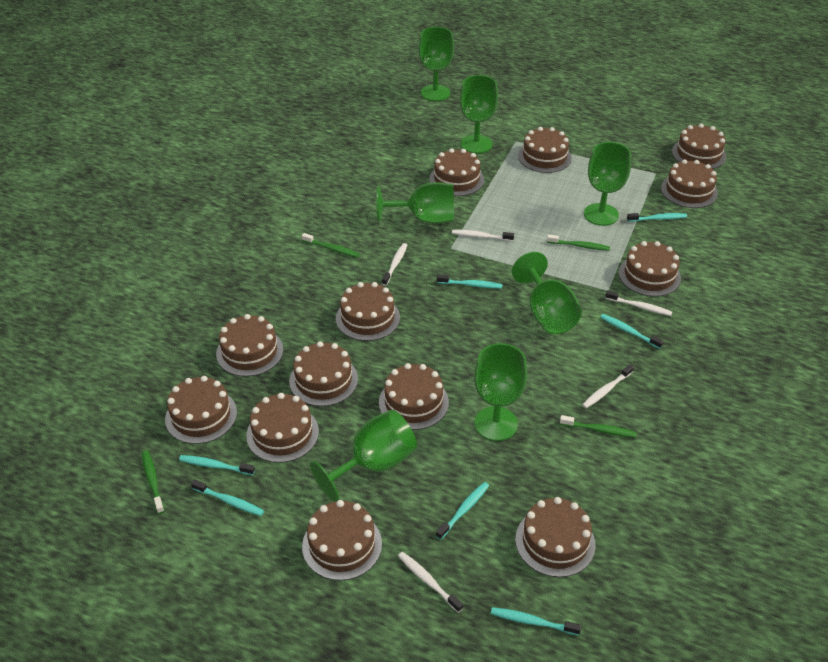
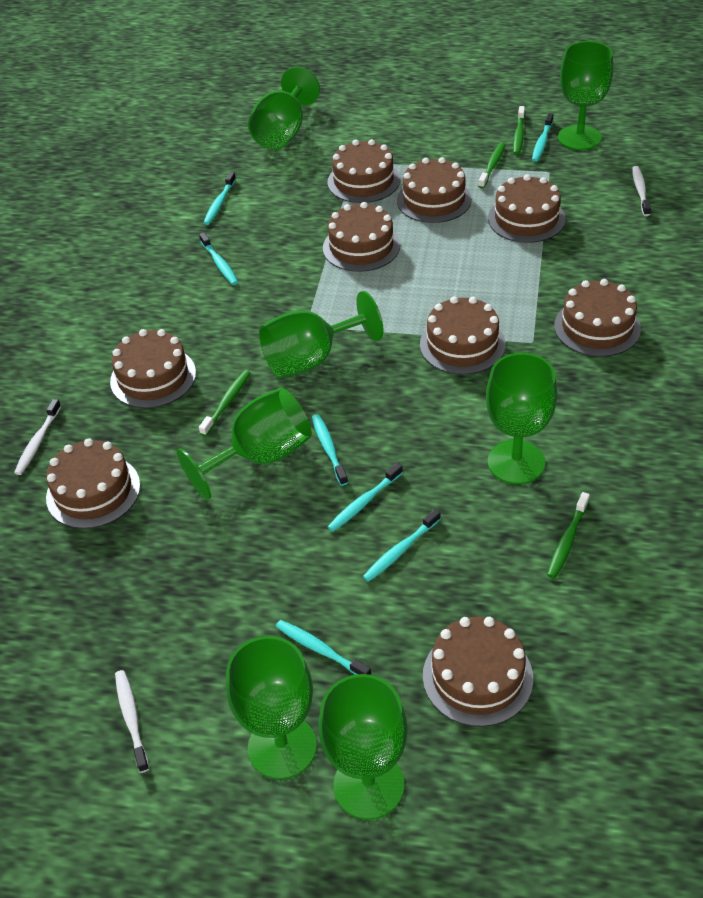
brown cake: [165,376,237,444] [216,314,283,377] [246,393,319,463] [289,341,358,406] [302,500,382,581] [336,282,400,341] [379,363,449,430] [429,148,484,196] [515,497,595,577] [518,127,572,173] [619,241,681,297] [661,159,718,208] [672,124,726,169] = 13 -> [46,438,140,529] [110,329,196,408] [323,202,400,272] [328,139,400,203] [397,157,472,223] [420,296,506,375] [423,617,533,727] [488,174,565,243] [554,279,641,357] = 9
white toothbrush: [382,243,407,286] [398,552,463,613] [452,230,514,241] [582,364,634,408] [605,290,672,316] = 5 -> [14,399,61,475] [115,670,149,773] [632,166,651,216] = 3

